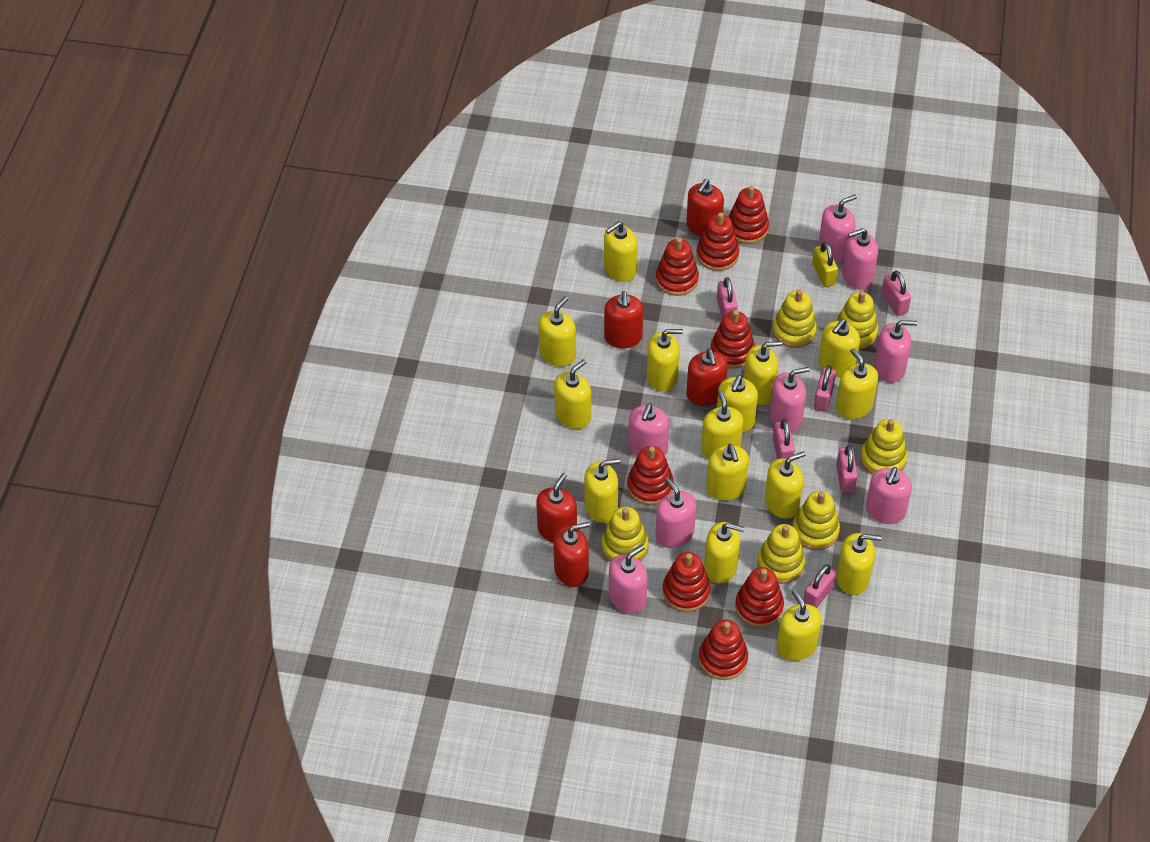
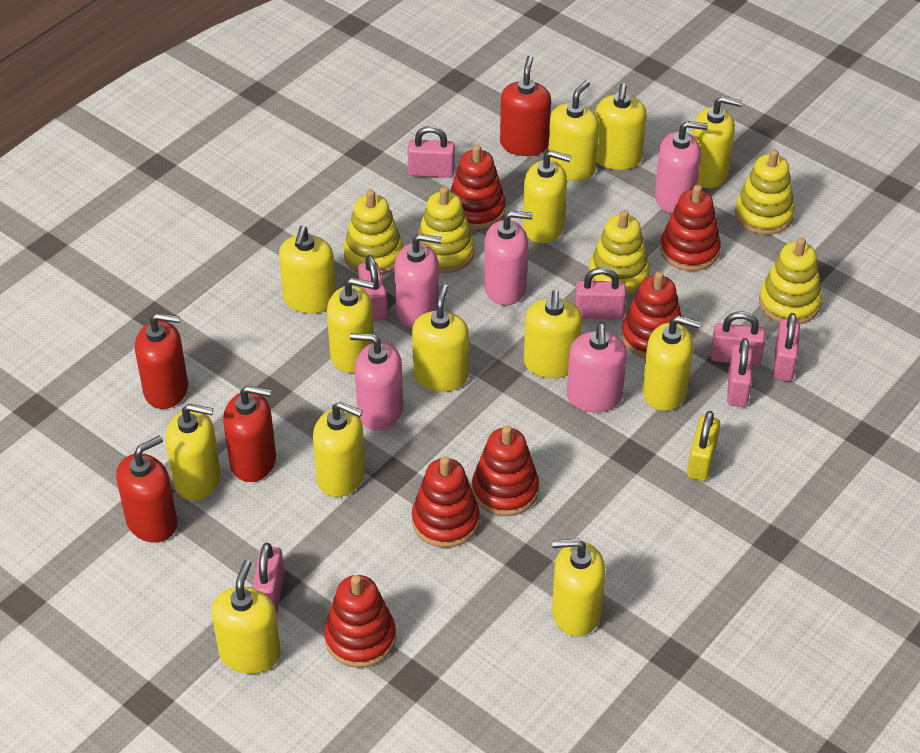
pink padlock: [717,277,738,319] [773,419,795,462] [803,564,837,608] [814,365,836,412] [836,446,858,493] [881,271,911,316] = 6 -> [252,543,284,613] [358,255,388,322] [408,126,455,178] [574,267,626,319] [710,311,766,366] [727,338,753,407] [773,313,800,381] = 7
pink soap dispenser: [609,545,648,614] [629,403,669,457] [656,477,696,548] [769,367,810,432] [818,195,857,262] [842,228,878,290] [866,467,912,524] [874,320,917,383] = 8 -> [350,333,403,431] [394,234,442,328] [484,210,533,305] [567,324,627,413] [655,121,708,214] = 5
red soap dispenser: [536,473,577,543] [553,522,590,587] [604,291,643,348] [686,179,724,237] [686,349,728,406] = 5 -> [116,435,177,543] [135,313,188,409] [223,385,276,482] [500,55,551,156] = 4
red stacking toy: [627,446,674,505] [656,237,699,296] [662,552,711,612] [697,212,739,271] [699,620,748,680] [711,310,755,369] [728,186,769,244] [735,567,784,627] = 8 -> [324,575,396,668] [412,456,480,548] [450,144,506,230] [472,425,539,516] [621,271,684,359] [660,185,721,271] = 6
yellow soap dispenser: [538,296,576,367] [554,359,591,429] [584,458,620,523] [604,221,637,282] [647,329,683,392] [701,390,744,459] [704,522,745,584] [706,444,749,501] [717,375,758,432] [744,341,782,405] [765,451,805,519] [776,589,822,661] [819,319,860,377] [836,348,878,419] [836,533,882,595] = 15 -> [165,404,221,500] [211,560,281,674] [279,226,336,314] [313,402,365,497] [327,277,374,373] [412,284,469,392] [523,150,572,243] [524,290,582,378] [548,80,599,181] [552,539,606,637] [595,83,647,170] [642,316,701,411] [692,96,742,188] = 13
yellow stacking toy: [601,507,649,562] [757,524,805,584] [773,289,817,348] [792,491,840,550] [836,291,878,349] [860,419,907,475] = 6 -> [343,190,403,275] [418,187,475,273] [589,210,650,296] [735,149,795,235] [759,237,822,324] = 5

